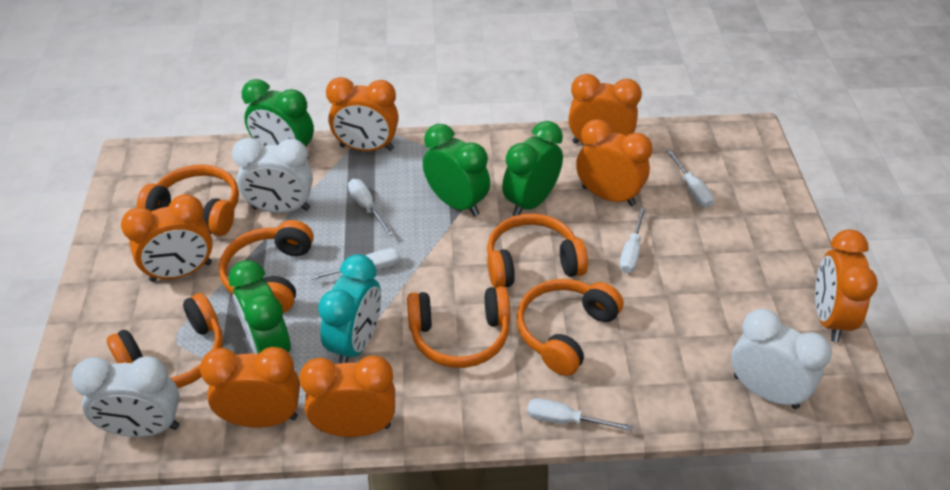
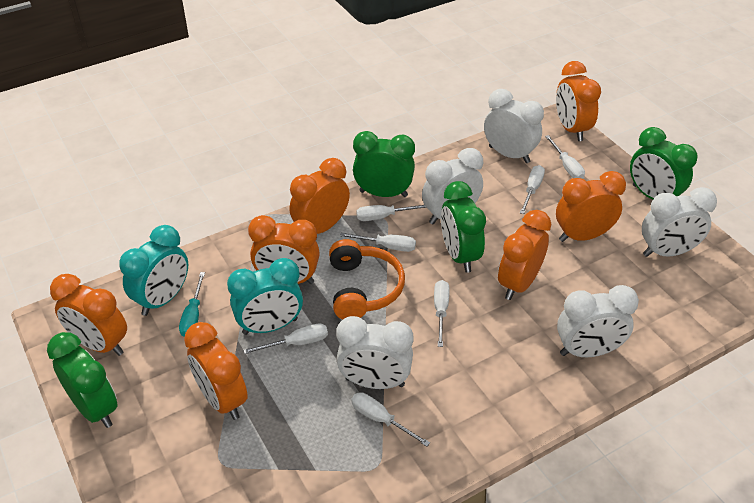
orange headphones: [107,293,223,388] [137,165,239,236] [219,220,313,313] [407,286,510,368] [487,213,588,288] [516,279,623,376] = 6 -> [329,239,405,319] = 1
turquoise clock: [318,254,381,363] = 1 -> [119,225,188,316] [227,258,303,335] = 2
turquoise screwdriver: none = 0 -> [179,272,205,337] = 1
white clock: [71,356,180,437] [232,138,313,213] [731,309,832,409] = 3 -> [337,316,413,389] [422,148,484,224] [484,89,544,163] [557,285,639,357] [642,187,717,257] = 5
white screwdriver: [310,248,401,280] [348,179,393,236] [527,398,633,431] [619,207,646,273] [667,150,714,208] = 5 -> [243,323,328,354] [340,233,416,252] [351,392,430,447] [356,205,427,221] [434,280,450,347] [520,165,545,214] [545,135,585,179] = 7

